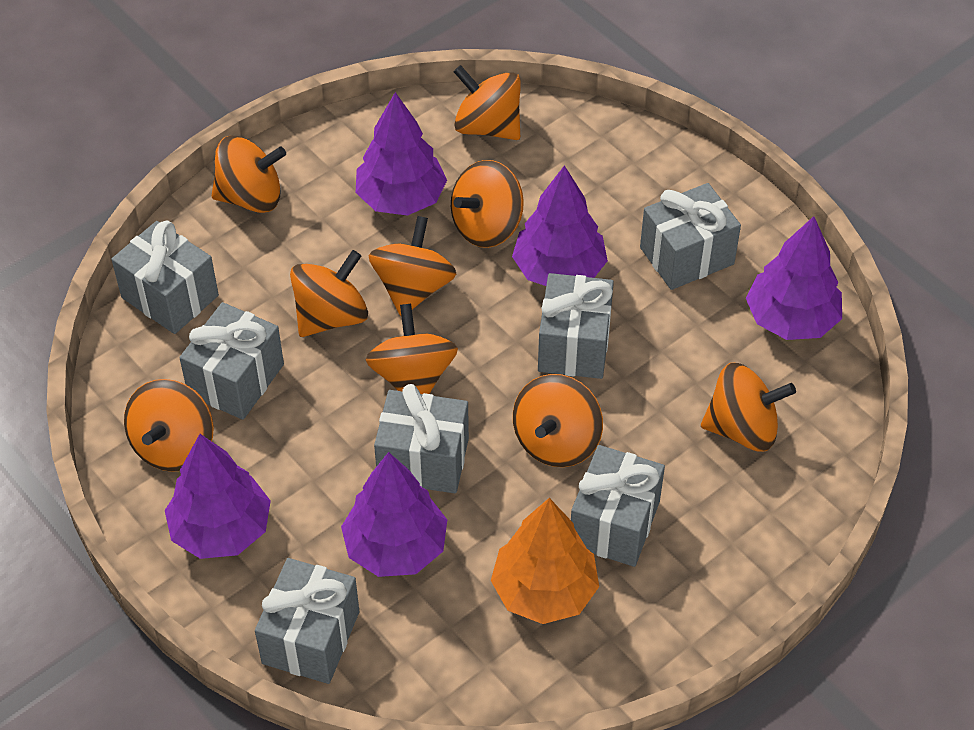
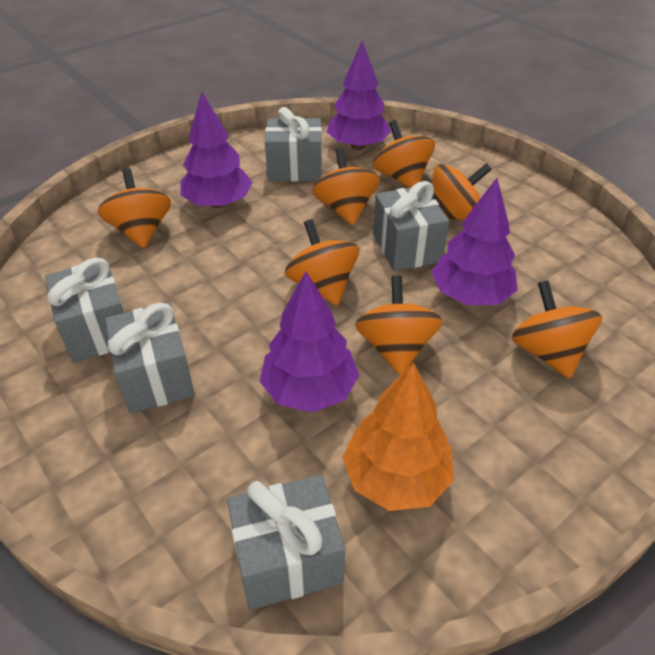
grey gift: [111,221,219,334] [179,302,284,420] [255,558,359,684] [374,384,469,493] [538,273,614,379] [571,445,665,567] [640,183,741,290] = 7 -> [45,258,125,363] [105,303,195,414] [227,475,345,610] [265,107,322,182] [373,181,449,271] = 5
orange spinning top: [124,379,214,472] [212,136,286,213] [290,250,368,337] [366,304,458,394] [369,216,456,316] [451,160,524,248] [453,65,521,140] [513,374,603,467] [701,363,796,452] = 9 -> [98,168,171,248] [285,219,359,306] [312,148,380,225] [355,276,443,375] [373,120,435,188] [432,163,492,220] [511,280,602,378] = 7
purple tree: [165,434,271,559] [341,452,447,577] [356,92,447,216] [512,165,608,286] [746,216,842,340] = 5 -> [180,92,253,208] [259,271,359,412] [327,41,391,150] [431,178,518,305] = 4

